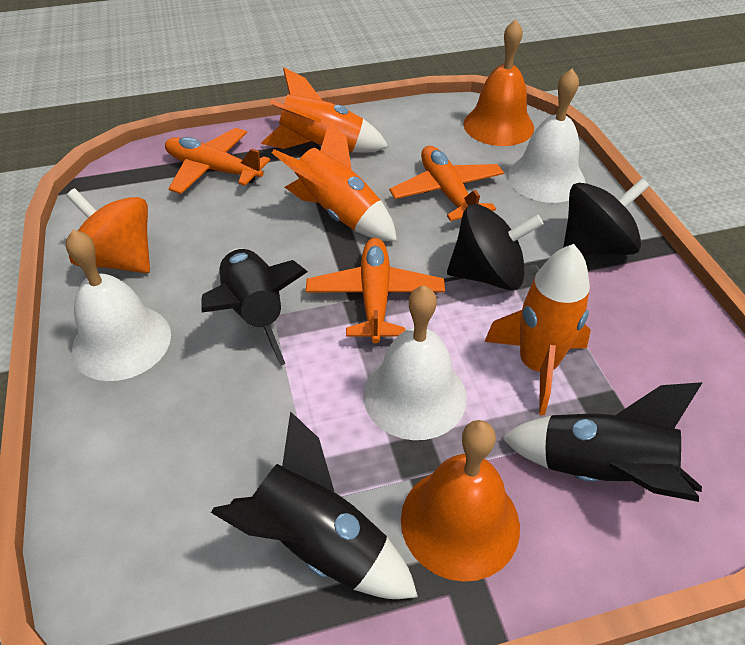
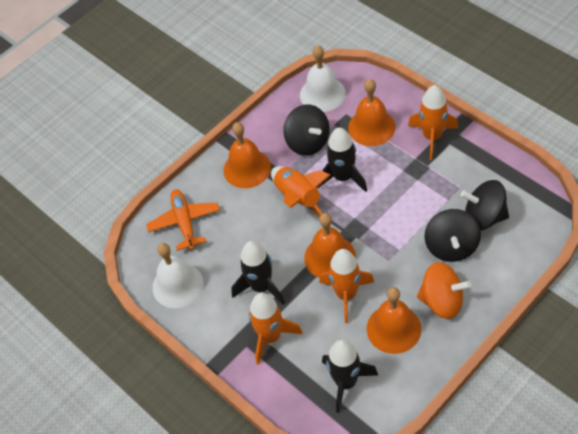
black spinning top: [447,204,544,290] [563,178,649,256] = 2 -> [283,105,330,156] [425,209,481,262] [461,180,509,230] = 3
orange bell: [401,420,520,582] [463,19,534,146] = 2 -> [223,122,271,188] [304,213,356,278] [348,79,396,146] [367,287,421,354] = 4
orange plane: [165,128,270,194] [306,238,445,343] [389,146,504,221] = 3 -> [146,189,220,251] = 1
orange rocket: [261,68,389,153] [272,119,397,241] [484,244,591,415] = 3 -> [249,293,303,365] [271,166,331,217] [319,249,374,323] [408,85,458,160] = 4
white bell: [66,230,171,381] [363,285,467,440] [508,69,585,203] = 3 -> [152,243,203,308] [300,45,346,112] = 2

